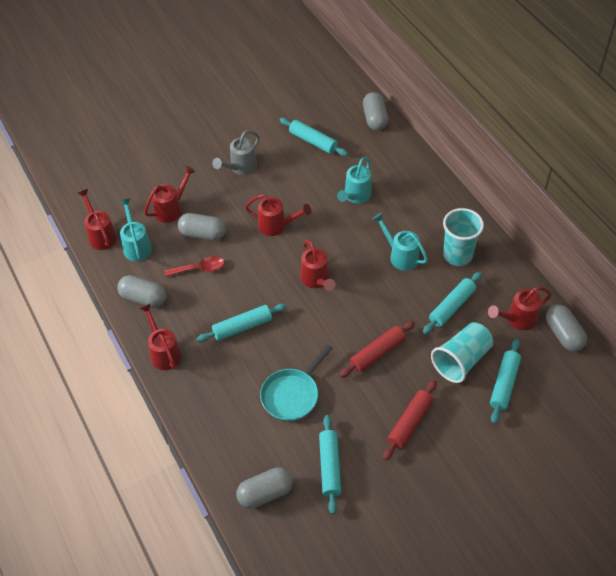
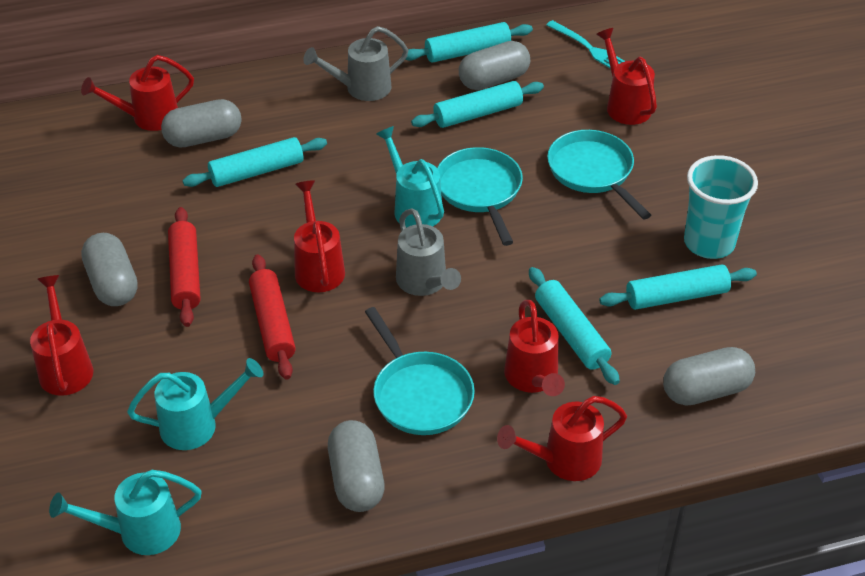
grey watering can: [212,130,259,175] = 1 -> [303,26,408,101] [396,208,461,296] = 2
red spoon: [165,256,224,277] = 1 -> none = 0
turquoise cup: [431,322,493,383] [443,208,484,266] = 2 -> [684,155,758,259] = 1
turquoise fork: none = 0 -> [546,20,625,69] = 1
turquoise pan: [260,344,333,421] = 1 -> [365,307,475,435] [437,147,523,246] [547,130,651,220] = 3

